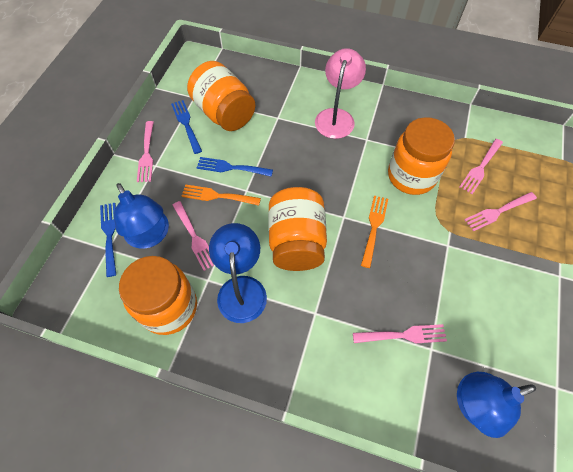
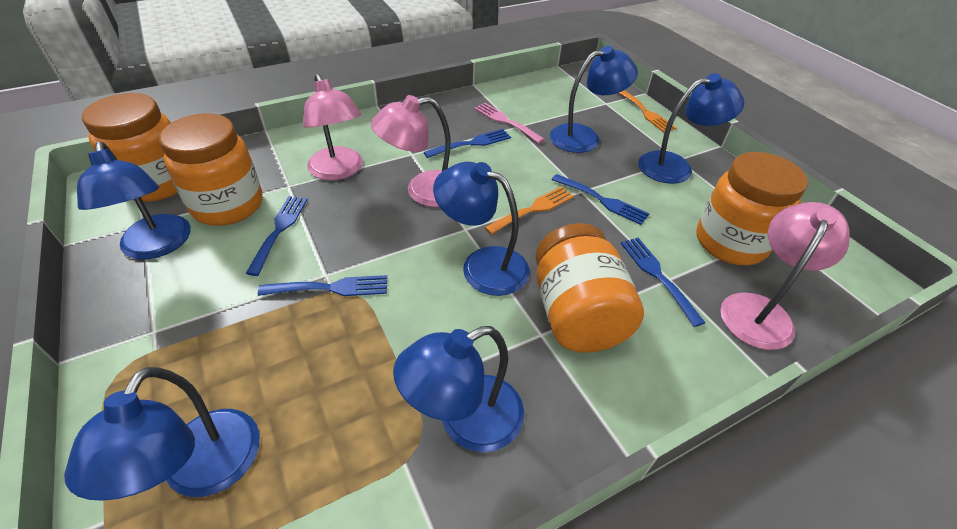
blue fork: [100,203,116,277] [171,100,202,154] [197,157,273,177] = 3 -> [245,196,308,276] [258,275,387,296] [424,129,511,158] [552,174,649,225] [621,238,705,327] = 5
blue lamp: [114,183,169,249] [209,223,267,323] [457,372,536,438] = 3 -> [64,367,260,501] [77,142,191,260] [393,326,524,452] [433,162,529,296] [550,46,638,153] [638,73,744,184] = 6
pink fork: [137,121,154,182] [172,201,214,271] [353,324,447,343] [460,139,503,194] [464,192,537,231] = 5 -> [474,103,545,143] = 1
pink lamp: [315,48,366,139] = 1 -> [303,74,363,180] [371,95,450,207] [720,202,850,350] = 3

